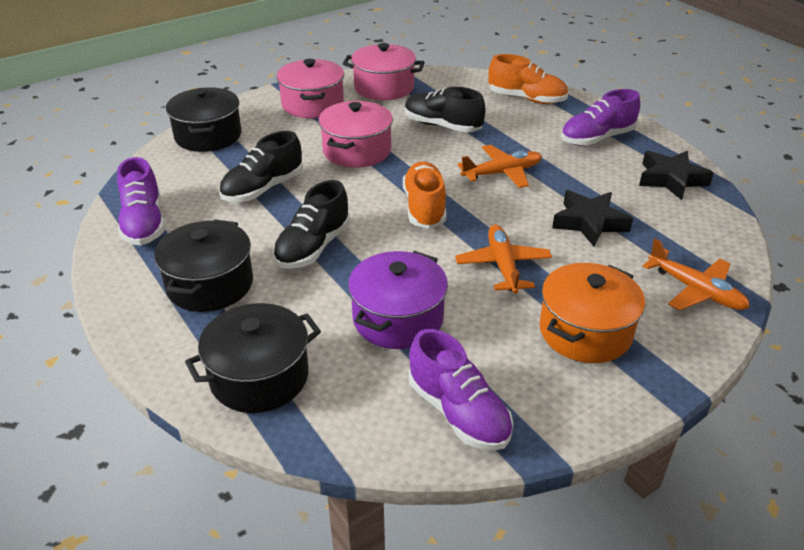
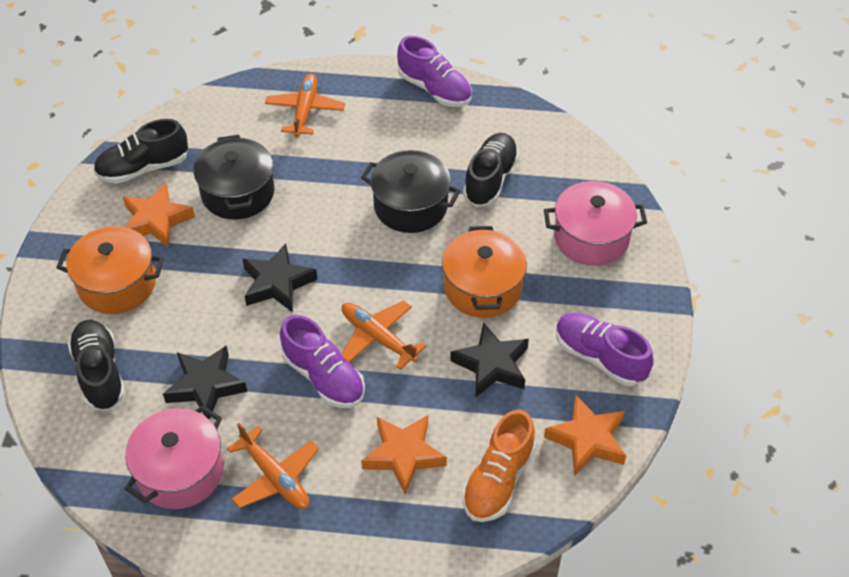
black pot: [154,219,253,312] [166,87,242,152] [185,303,321,413] = 3 -> [193,135,274,220] [361,150,460,233] = 2
black star: [552,190,633,246] [639,151,714,200] = 2 -> [163,345,247,420] [242,243,317,313] [450,322,529,398] = 3
orange pot: [540,263,645,363] = 1 -> [56,226,164,314] [442,226,527,318] = 2
orange shoe: [403,161,446,229] [488,54,568,104] = 2 -> [462,409,536,522] = 1
orange star: none = 0 -> [123,183,195,247] [361,415,447,495] [544,395,626,476] = 3
pink pot: [277,59,344,118] [318,101,393,168] [343,43,425,100] = 3 -> [124,405,223,509] [544,181,647,266] = 2
purple pot: [348,251,448,349] = 1 -> none = 0

